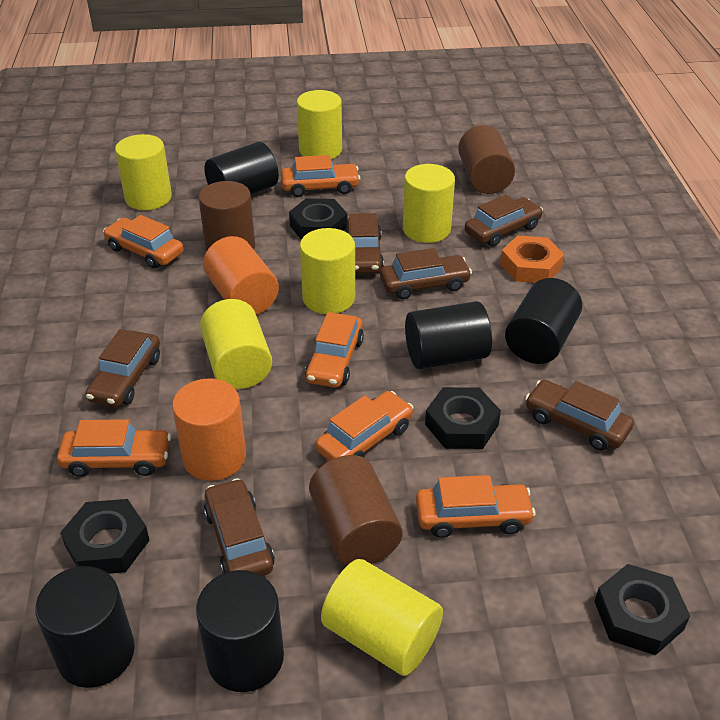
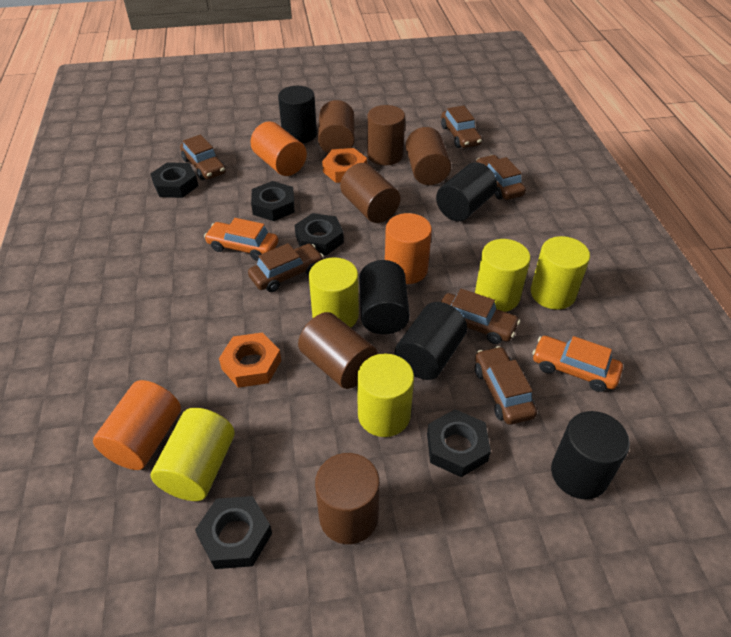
black nut: [60,499,150,574] [289,198,348,240] [425,387,501,449] [594,564,690,655] = 4 -> [151,162,198,198] [195,496,272,569] [251,181,294,221] [295,213,344,255] [427,409,491,477] = 5
brown cylinder: [199,181,255,252] [309,455,403,566] [458,125,515,194] = 3 -> [298,312,378,389] [315,453,380,544] [318,100,355,154] [340,163,400,223] [367,105,405,165] [406,127,451,185] = 6
orange car: [57,419,171,477] [103,215,184,268] [281,155,360,197] [305,312,364,388] [316,391,413,461] [416,475,535,538] = 6 -> [204,218,278,261] [532,336,623,392] = 2
orange cylinder: [172,378,246,481] [203,236,279,315] = 2 -> [93,380,181,470] [250,121,307,176] [385,213,432,284] = 3
orange nut: [500,235,564,283] = 1 -> [219,332,281,388] [322,148,367,183] = 2
yellow cylinder: [115,134,172,210] [200,299,272,389] [297,90,342,159] [300,228,355,314] [321,559,443,676] [403,164,455,243] = 6 -> [151,408,235,501] [309,257,359,328] [357,354,414,437] [475,239,531,312] [531,236,590,310] = 5

